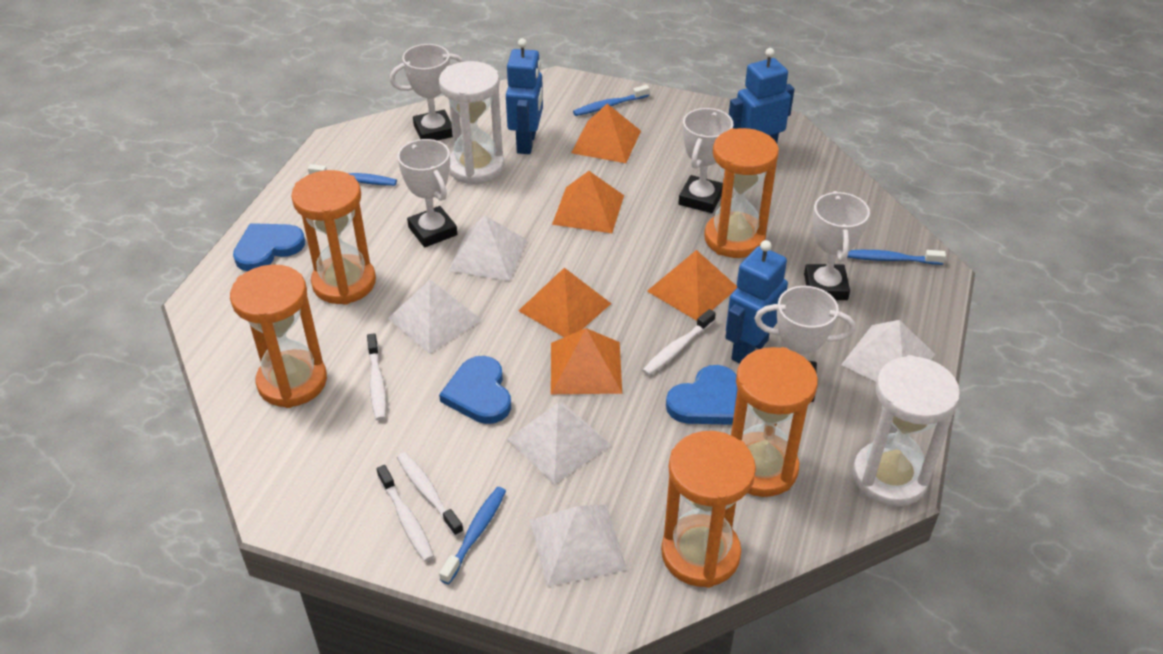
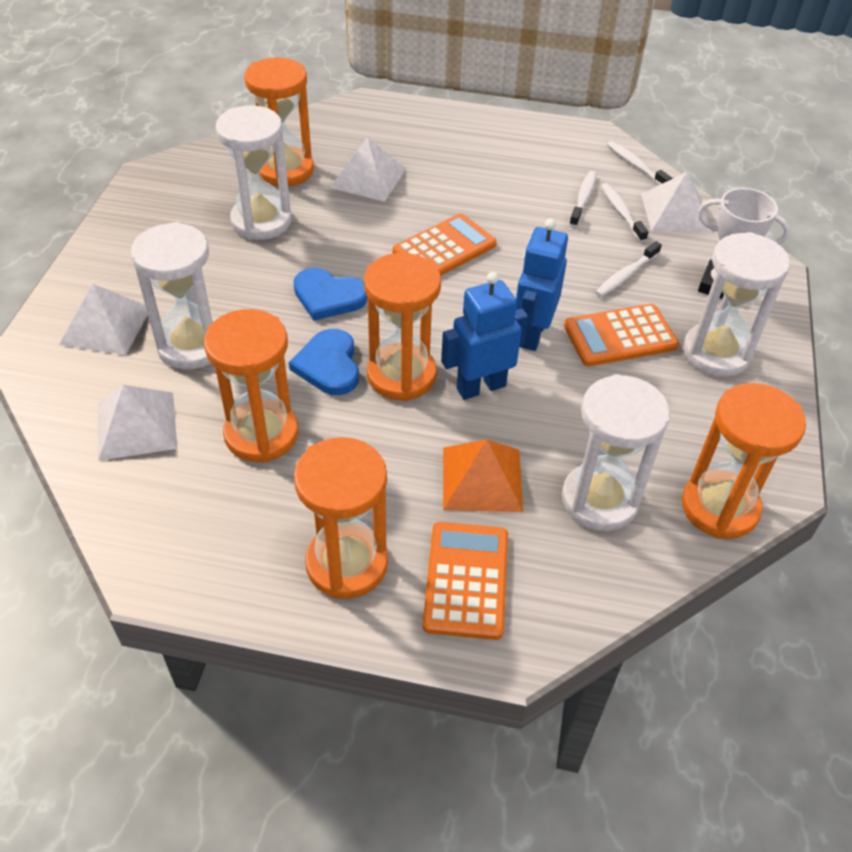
blue heart: [233,223,305,271] [439,356,511,424] [666,365,738,425] = 3 -> [289,329,359,395] [293,268,368,321] = 2
blue robot: [506,38,543,154] [725,240,788,363] [729,48,794,143] = 3 -> [441,272,528,400] [516,218,568,351] = 2
blue toothbrush: [308,164,397,186] [439,487,506,584] [573,85,650,116] [847,250,946,265] = 4 -> none = 0
orange calculator: none = 0 -> [393,213,497,276] [423,522,508,640] [564,304,679,366] = 3
orange pyramid: [518,268,611,337] [551,328,622,394] [552,171,624,233] [571,104,641,163] [647,250,737,321] = 5 -> [443,439,523,512] = 1
white hourglass: [439,61,505,185] [853,355,960,507] = 2 -> [131,222,215,369] [215,105,292,240] [562,374,670,531] [683,232,790,377] = 4
white pyramid: [388,280,482,354] [448,216,527,281] [507,402,611,484] [530,505,627,587] [841,320,935,382] = 5 -> [59,284,148,355] [98,385,177,461] [330,137,406,202] [641,172,712,232] = 4
white trophy: [390,44,464,141] [397,139,457,247] [678,108,733,213] [755,286,855,402] [804,191,870,300] = 5 -> [698,188,790,299] = 1

